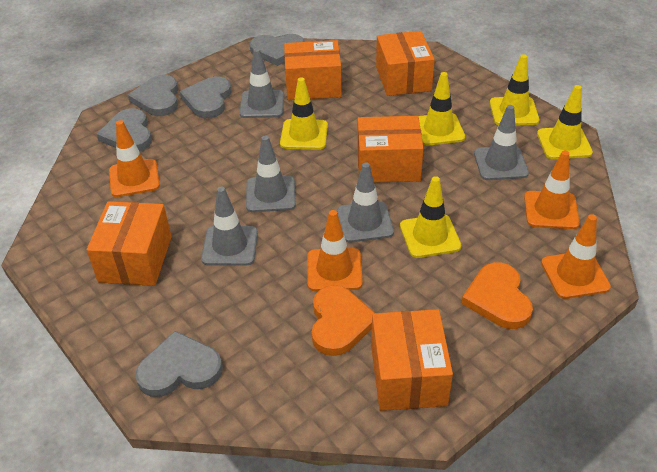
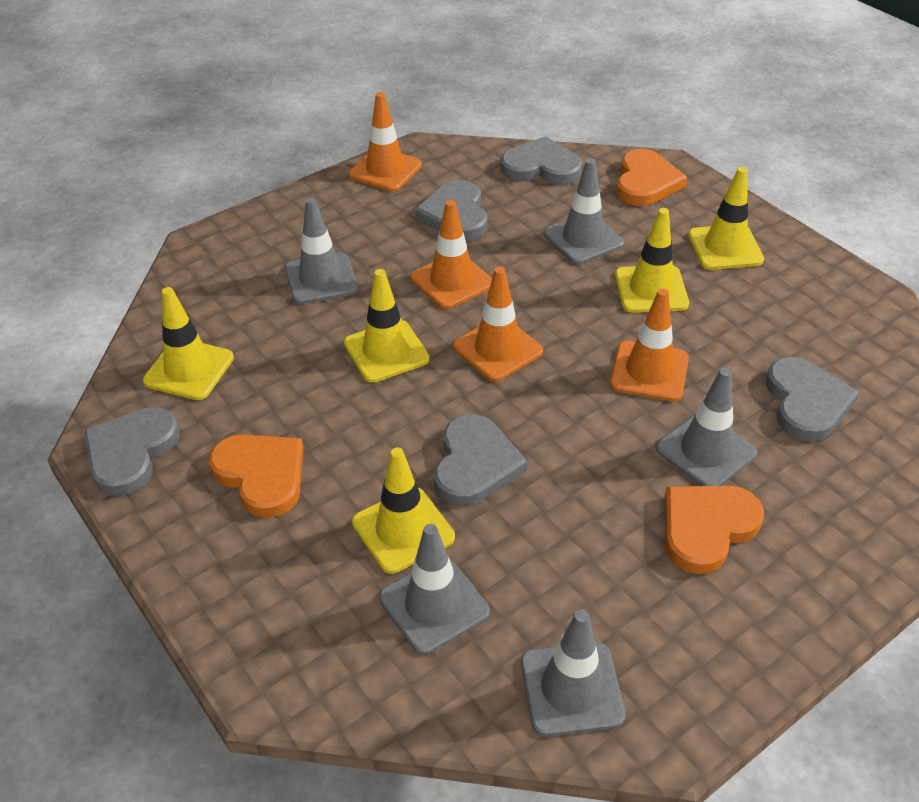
orange box: [87,201,171,286] [284,40,342,100] [357,116,424,183] [371,309,453,411] [376,31,435,96] = 5 -> none = 0
orange heart: [312,285,375,356] [461,262,533,329] = 2 -> [209,434,304,518] [616,149,688,206] [665,485,764,574] = 3

